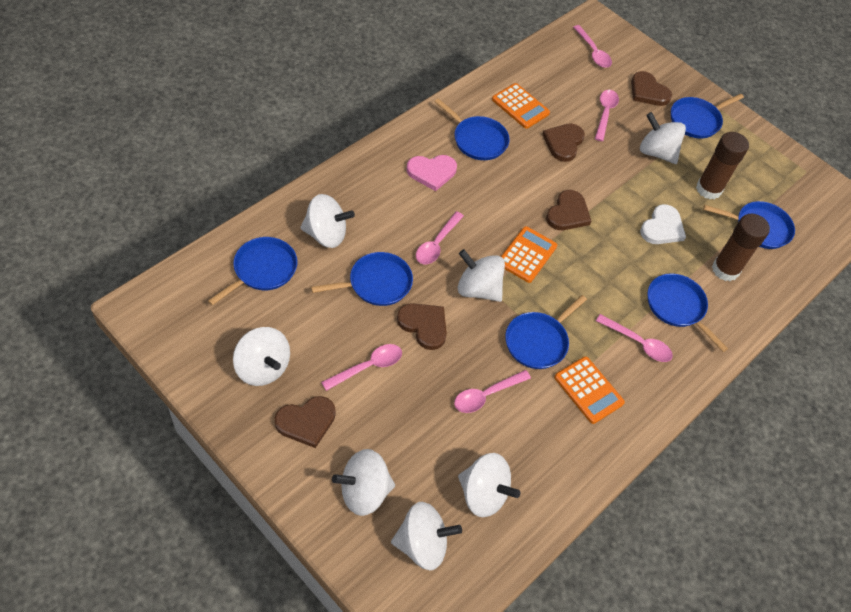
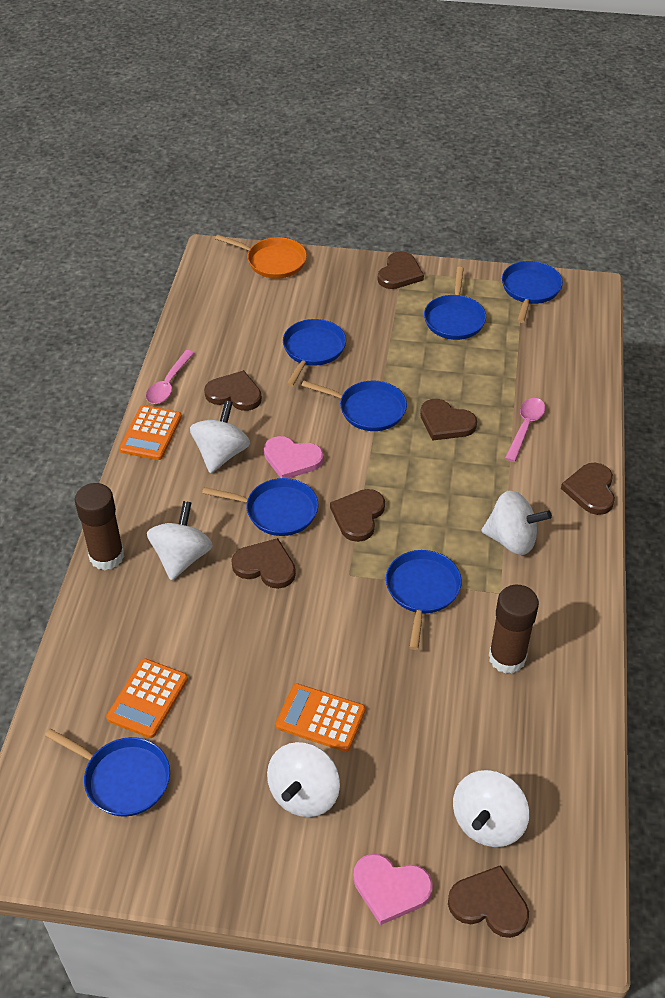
brown heart: [275,396,336,448] [397,303,447,350] [542,124,585,162] [546,190,591,230] [631,71,672,106] = 5 -> [204,370,262,411] [231,538,296,589] [330,489,385,542] [378,251,424,289] [420,399,477,441] [448,865,529,938] [561,463,615,515] = 7
orange pan: none = 0 -> [215,235,307,279] = 1
pink heart: [406,155,457,191] = 1 -> [264,436,324,478] [353,854,433,925] = 2
pink spoon: [321,344,402,391] [416,211,464,264] [454,370,531,413] [573,25,612,68] [595,90,619,141] [596,314,673,362] = 6 -> [146,350,194,404] [505,398,546,462] = 2
white heart: [640,204,686,244] = 1 -> none = 0
white spinning top: [233,327,290,386] [300,194,355,248] [332,449,395,516] [391,502,462,571] [458,249,505,302] [458,453,520,517] [640,112,686,164] = 7 -> [147,501,213,581] [190,400,250,473] [267,742,340,817] [453,770,529,847] [481,490,552,555] = 5

